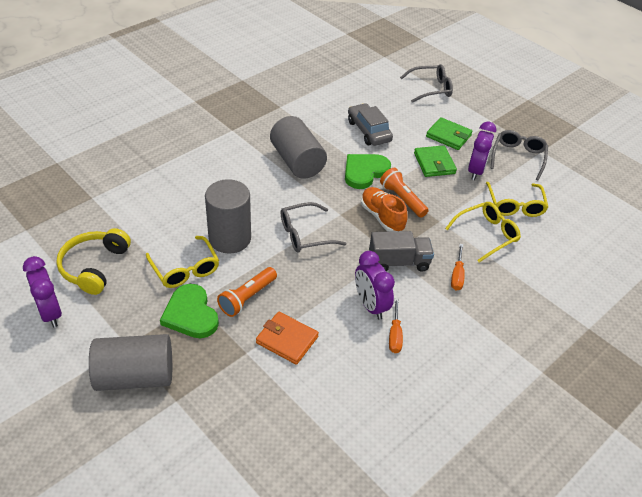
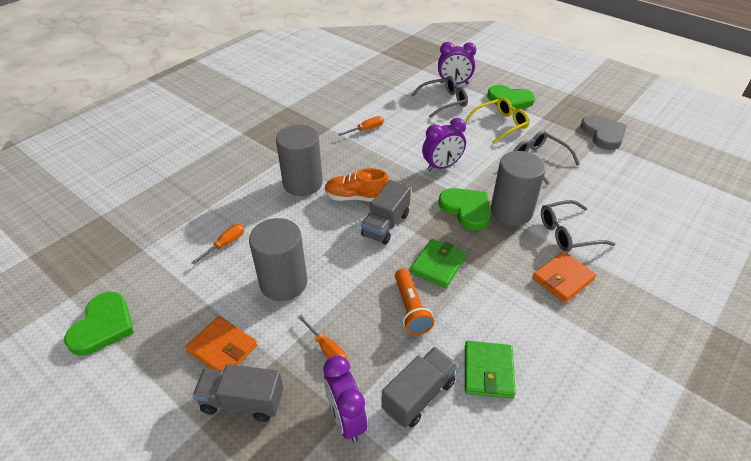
green heart: [160,284,219,338] [345,154,391,189] = 2 -> [64,292,134,356] [438,188,490,230] [487,85,535,109] = 3
grey car: [348,103,393,146] = 1 -> none = 0
grey heart: none = 0 -> [580,115,627,150] = 1
grey truck: [369,231,434,272] = 1 -> [193,364,283,422] [361,180,411,245] [381,347,458,428] = 3
orange flashlight: [217,267,277,317] [380,168,429,218] = 2 -> [395,268,434,335] = 1
orange screwdriver: [389,298,403,353] [451,244,465,291] = 2 -> [191,224,244,265] [298,315,347,359] [338,116,384,136] = 3
orange wallet: [256,312,319,365] = 1 -> [185,316,257,371] [532,251,596,303] = 2
yellow glasses: [146,236,219,288] [445,202,521,263] [486,182,548,217] = 3 -> [465,97,529,144] = 1
yellow headphones: [56,228,131,295] = 1 -> none = 0

